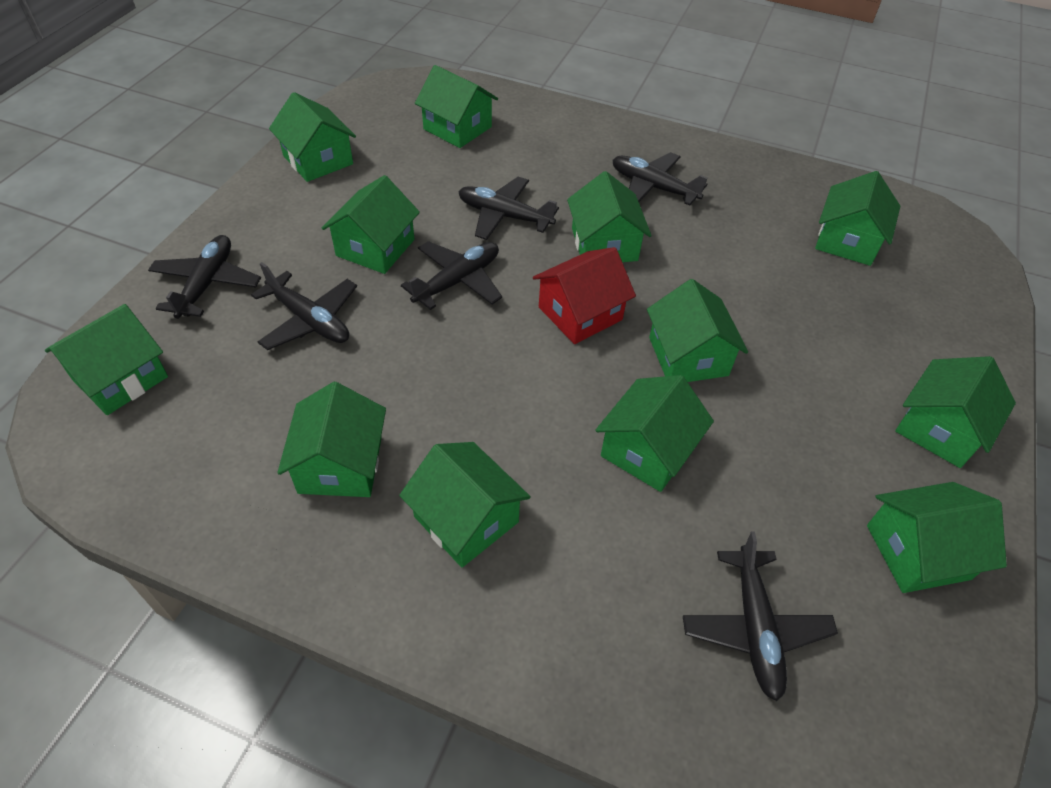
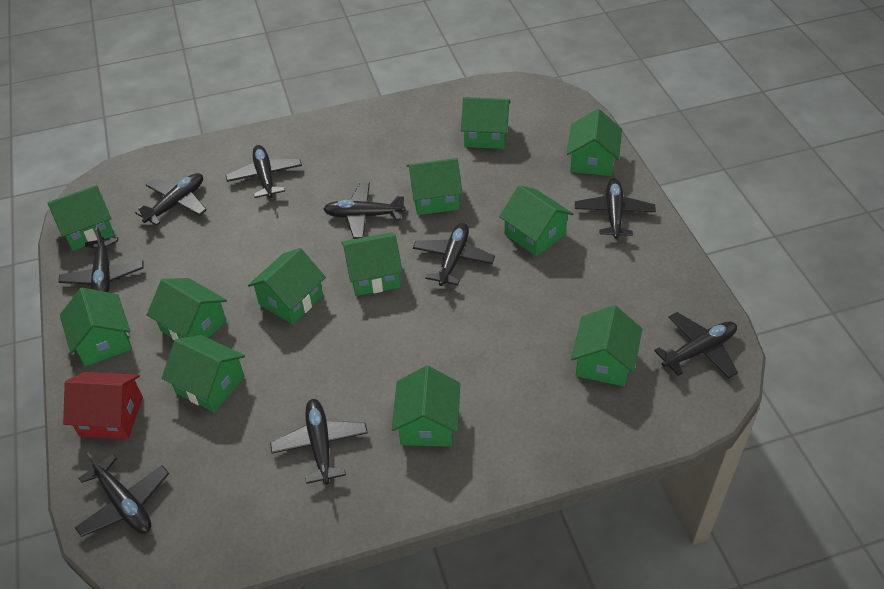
black plane: [148,235,261,319] [251,262,357,350] [401,241,502,310] [459,177,559,240] [613,152,707,206] [683,531,838,701] = 6 -> [59,226,144,292] [75,452,169,537] [135,173,207,226] [226,145,302,198] [270,399,368,484] [323,183,405,239] [413,223,495,286] [575,178,656,239] [654,312,738,378] = 9

